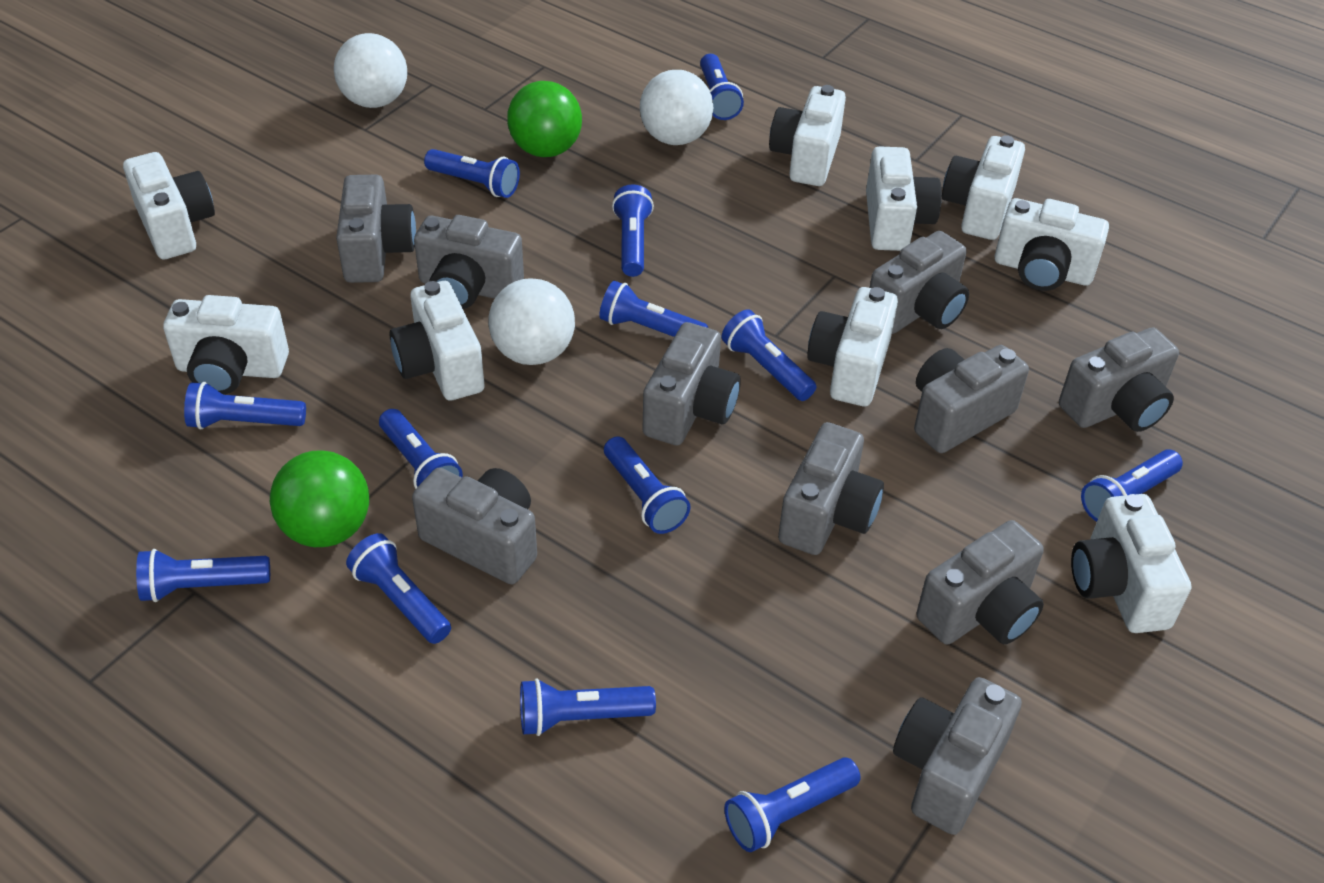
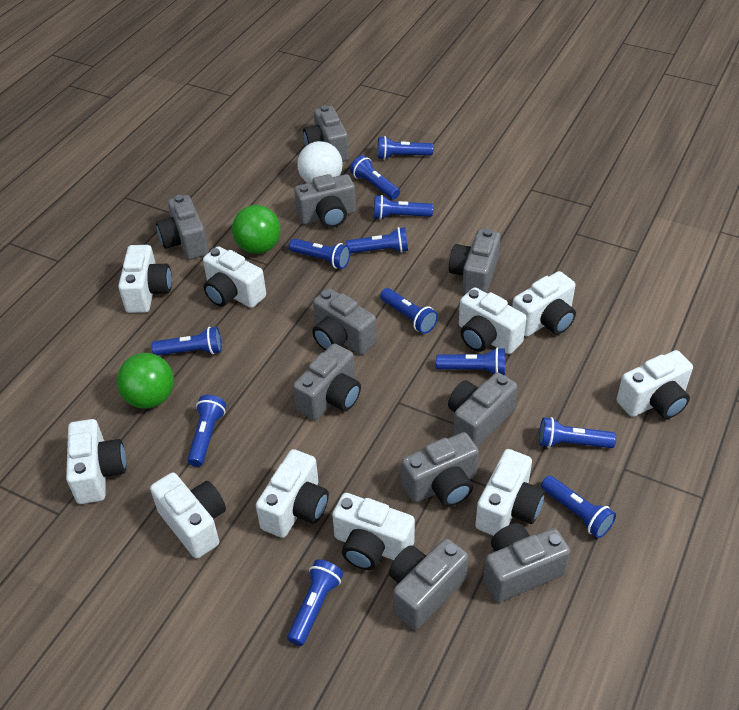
blue flashlight: [136,549,270,602] [184,382,306,429] [346,533,451,644] [379,409,463,489] [424,149,520,198] [520,678,656,736] [599,281,708,337] [604,436,691,534] [612,184,654,277] [700,54,744,120] [721,309,816,401] [724,757,860,852] [1081,449,1183,522] = 13 -> [152,327,222,355] [187,395,226,467] [287,559,343,646] [289,238,350,269] [346,227,408,253] [350,155,400,199] [374,195,433,220] [377,136,433,160] [380,288,438,334] [436,347,505,375] [539,417,616,448] [541,476,616,538] = 12
white ball: [334,33,407,108] [488,278,575,365] [640,70,714,145] = 3 -> [297,141,343,183] = 1
white camera: [123,152,215,259] [163,295,289,394] [390,281,485,401] [769,85,846,186] [807,287,898,406] [866,146,942,251] [942,135,1025,240] [995,198,1109,291] [1071,494,1191,633] = 9 -> [66,419,126,504] [118,245,172,313] [150,472,226,559] [203,246,266,308] [256,449,329,538] [332,493,415,570] [459,287,527,354] [475,449,545,536] [512,271,576,337] [617,350,693,419] = 10

